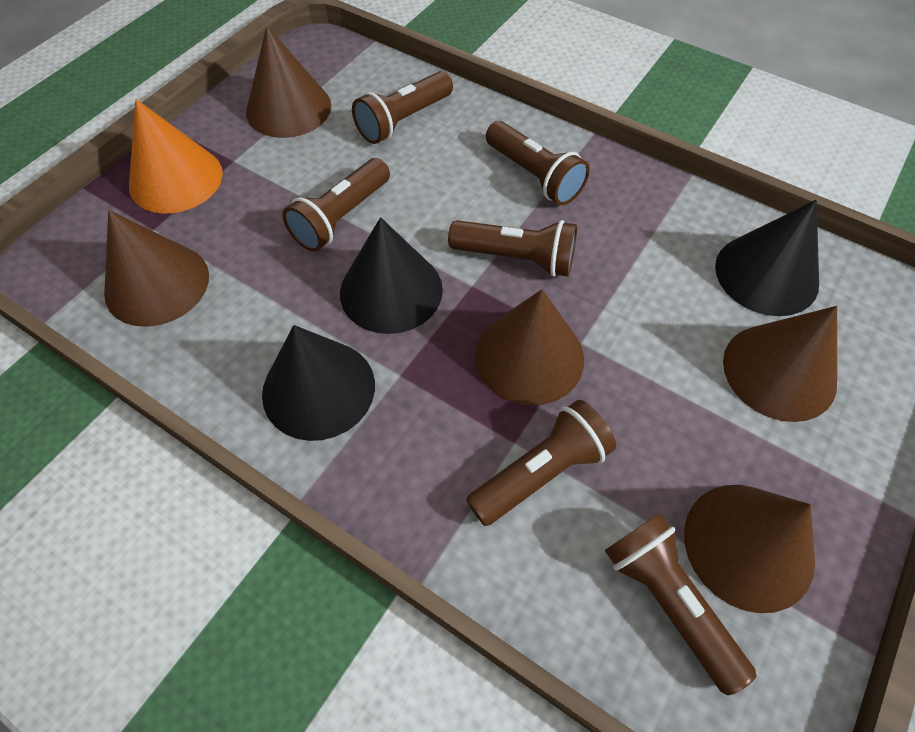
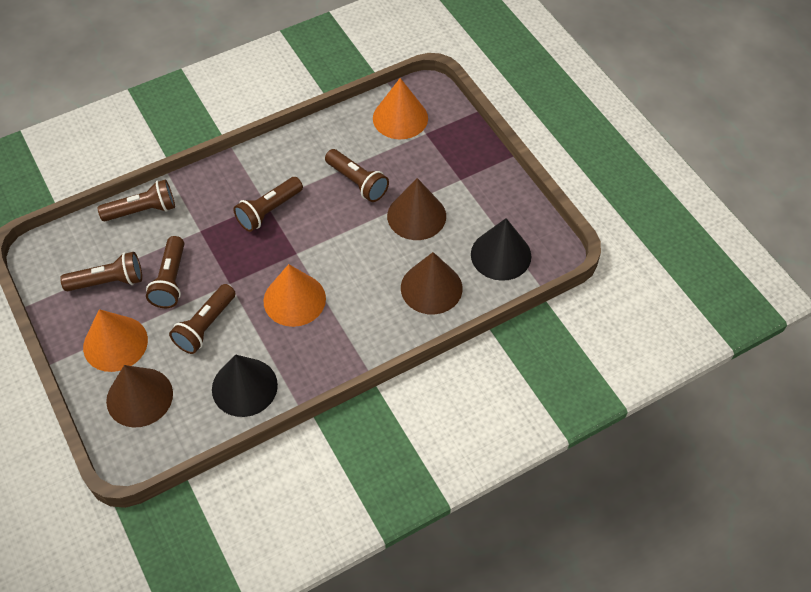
black cone: [262,325,375,441] [340,217,443,334] [715,200,819,316] = 3 -> [212,354,278,417] [471,218,531,281] = 2
brown cone: [104,210,209,327] [246,26,331,138] [475,289,584,406] [684,485,815,613] [723,306,837,422] = 5 -> [106,365,173,428] [387,178,446,240] [401,252,462,314] = 3
orange cone: [129,99,223,213] = 1 -> [83,309,148,372] [264,264,326,327] [373,78,428,139] = 3

